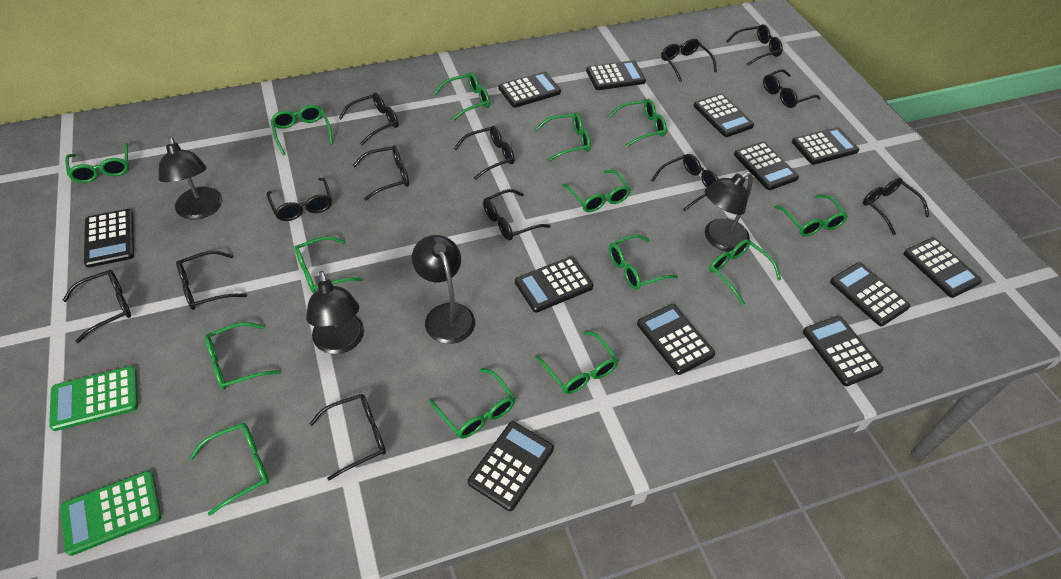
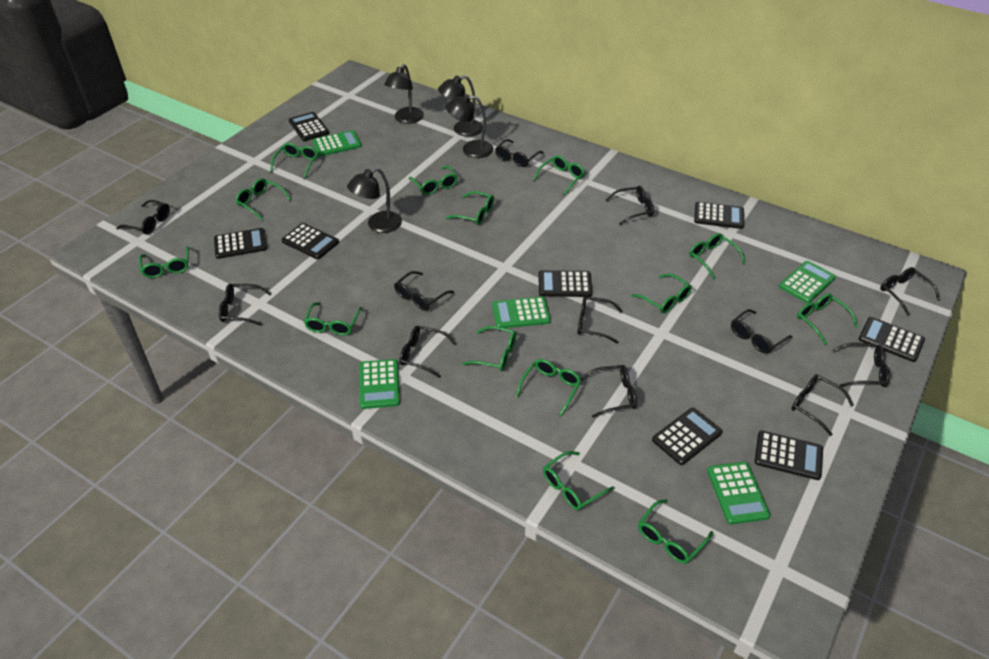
black calculator: [84,209,134,268] [468,421,554,511] [498,72,561,108] [515,257,593,312] [586,60,646,90] [637,304,715,375] [693,94,754,137] [734,141,799,190] [792,127,859,165] [803,316,883,386] [830,262,910,326] [904,238,982,298] = 12 -> [214,228,267,259] [281,223,339,259] [289,112,329,141] [538,270,592,297] [652,407,723,465] [694,202,744,229] [754,430,823,480] [858,317,925,362] = 8
black glasses: [62,270,131,343] [176,251,247,310] [267,178,332,221] [309,394,386,481] [339,93,399,145] [353,145,409,200] [454,126,515,180] [483,189,550,240] [651,154,719,211] [661,38,717,82] [726,24,783,66] [763,69,821,108] [863,178,930,235] = 13 -> [116,200,170,234] [219,284,271,326] [394,271,454,311] [400,326,457,378] [495,139,544,167] [577,296,623,344] [581,365,637,418] [606,186,654,225] [731,309,793,354] [792,374,854,436] [833,342,890,387] [880,267,941,316] = 12
green calculator: [49,366,138,431] [60,471,161,556] = 2 -> [313,130,362,156] [360,359,400,409] [492,297,551,328] [707,462,770,524] [779,261,836,303] = 5

